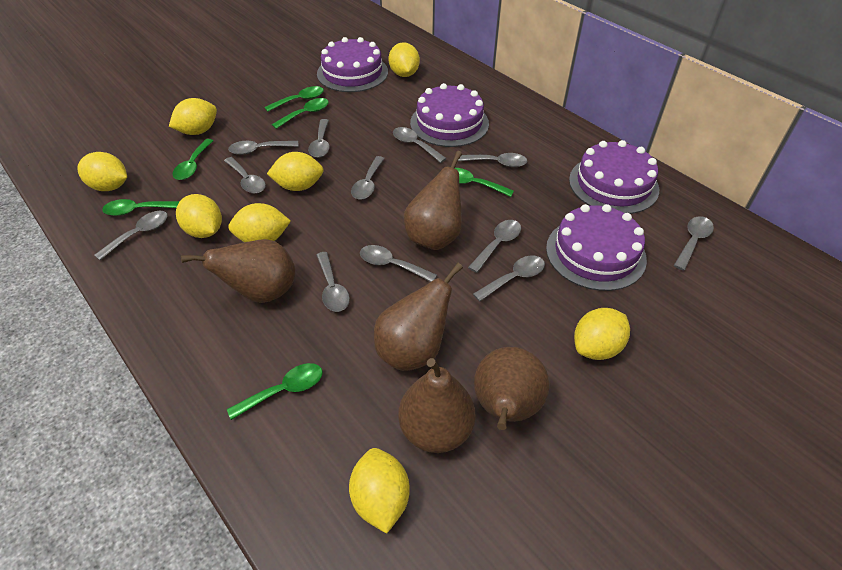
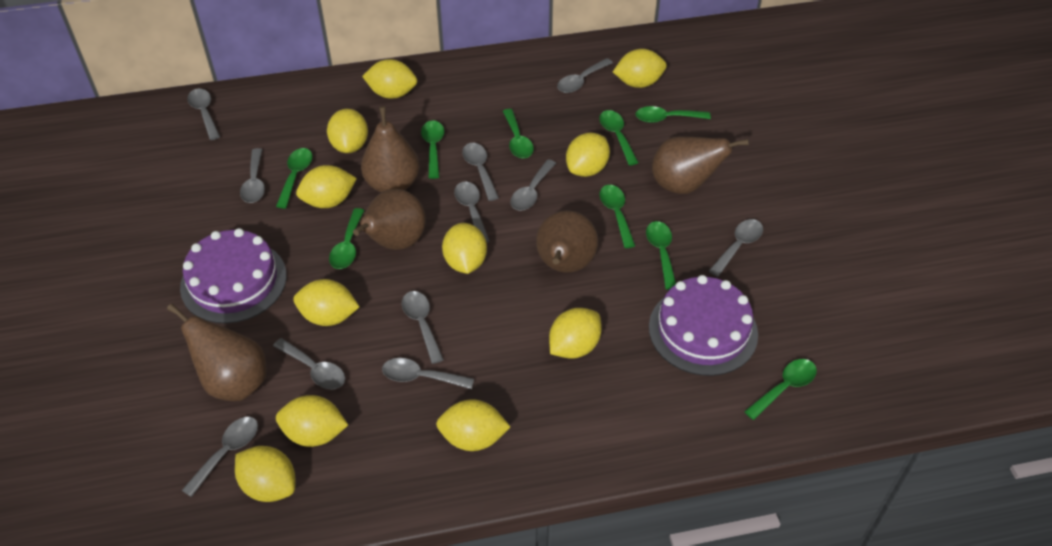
green spoon: [102,199,180,216] [172,139,213,180] [227,363,323,420] [264,86,324,112] [272,98,329,129] [454,168,514,197] = 6 -> [276,148,313,208] [329,208,364,269] [421,120,444,179] [503,109,534,158] [599,110,639,166] [599,185,635,248] [635,106,711,123] [646,221,676,290] [744,359,817,420] = 9
grey spoon: [94,211,168,260] [224,157,266,194] [228,141,299,155] [308,119,330,158] [317,252,350,312] [351,156,385,200] [360,245,437,282] [393,127,447,163] [458,153,527,167] [468,220,521,273] [473,256,545,302] [674,216,714,271] = 12 -> [182,417,258,497] [187,89,220,140] [240,148,265,203] [273,338,345,389] [382,358,474,389] [402,291,444,364] [454,181,490,243] [462,143,499,201] [510,159,556,211] [557,58,613,93] [709,219,763,277] = 11
purple cake: [317,37,388,92] [410,83,489,147] [546,204,647,291] [569,140,659,214] = 4 -> [180,228,287,324] [649,275,758,376] = 2
yellow lemon: [77,152,127,191] [169,98,217,135] [176,194,222,238] [228,203,291,242] [267,152,324,191] [349,448,410,534] [389,43,420,77] [574,308,630,360] = 8 -> [235,446,295,502] [276,395,348,447] [293,279,359,326] [296,165,357,208] [327,109,368,153] [362,59,417,99] [436,399,511,451] [442,223,487,274] [549,308,602,359] [566,132,610,177] [613,49,667,88] = 11

